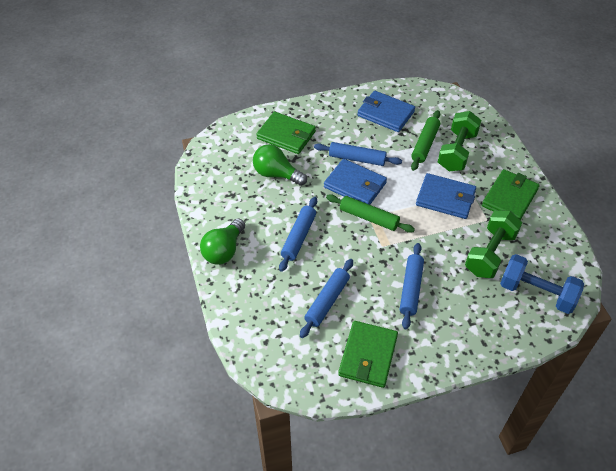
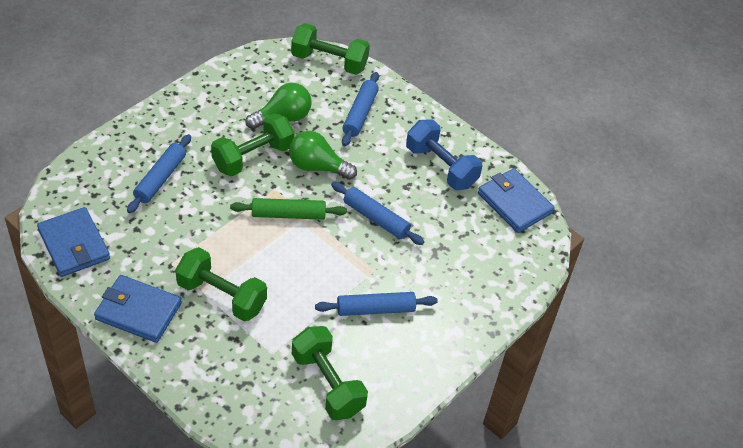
green dumbbell: [438,111,482,171] [465,210,522,278] = 2 -> [175,247,267,322] [211,113,294,176] [291,23,370,75] [292,326,368,420] = 4
green rolling pin: [326,194,415,233] [411,110,440,171] = 2 -> [230,198,347,220] = 1
green wallet: [256,111,316,154] [338,321,398,388] [482,169,540,220] = 3 -> none = 0

